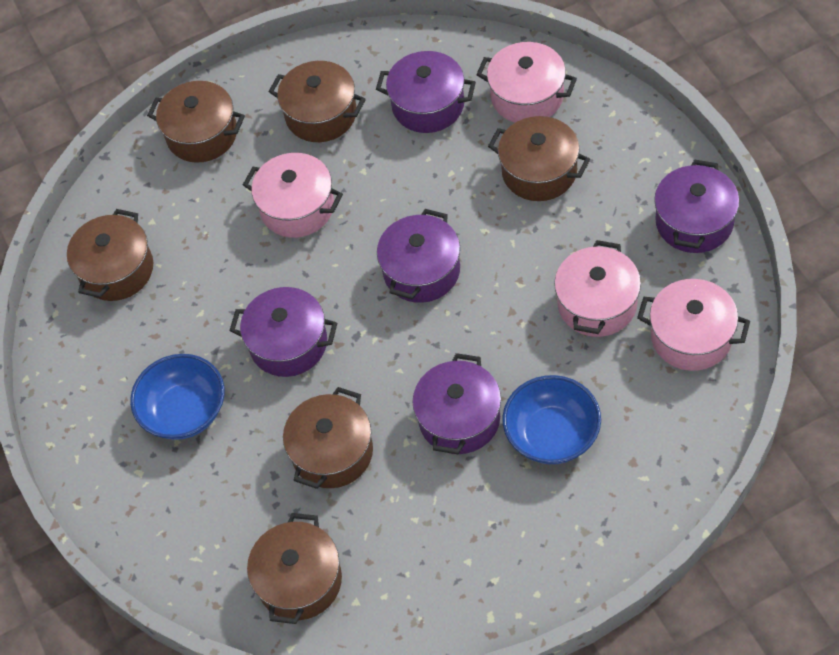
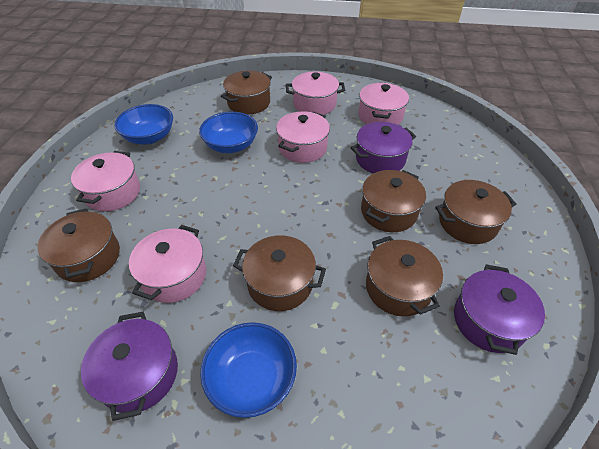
blue bowl: [130,354,225,440] [502,375,601,464] = 2 -> [114,104,173,144] [199,112,258,153] [200,322,297,418] = 3
pink pot: [243,153,343,238] [476,42,577,123] [554,240,641,337] [637,279,750,371] = 4 -> [71,151,140,212] [129,225,206,303] [276,111,330,163] [286,72,345,115] [359,82,409,125] = 5
purple pot: [229,287,337,377] [376,51,476,133] [377,209,460,303] [412,353,501,454] [654,159,740,253] = 5 -> [81,312,178,421] [351,122,416,173] [454,264,545,355] = 3

